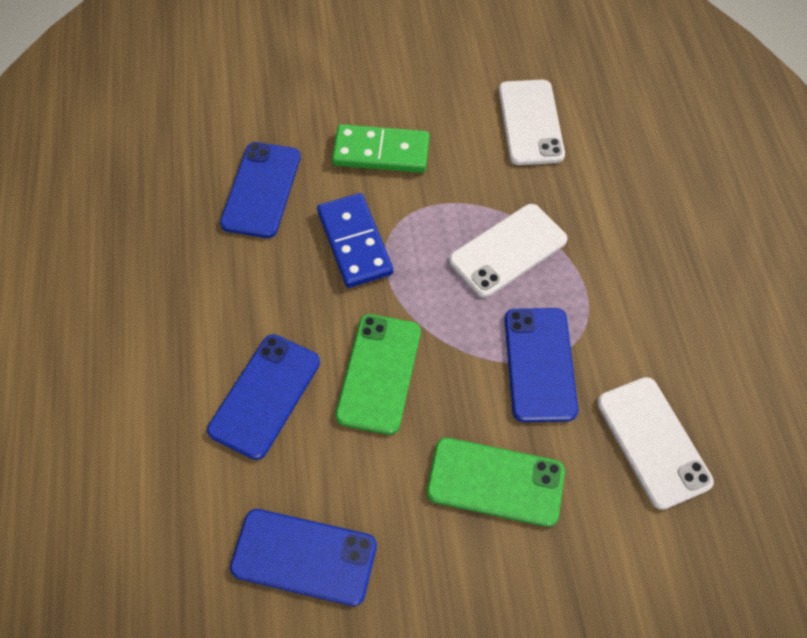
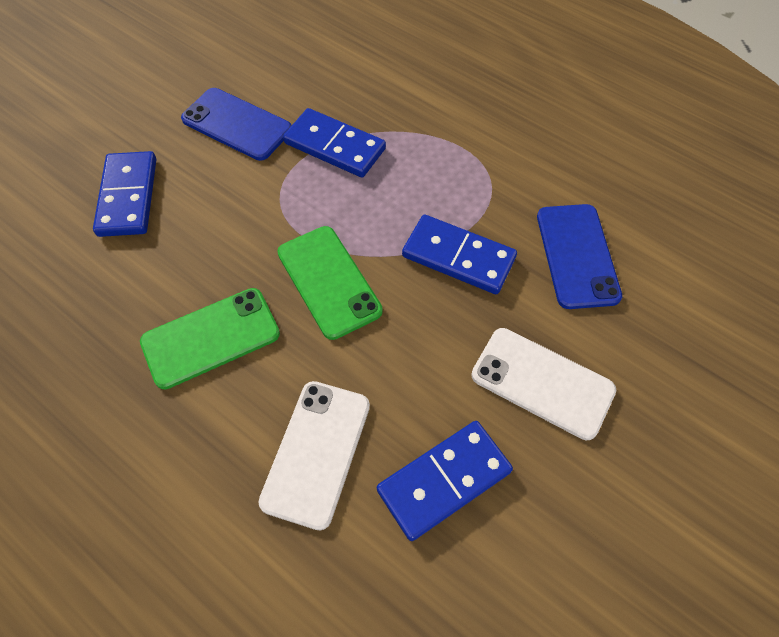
blue domino: [317,193,393,288] = 1 -> [93,151,156,237] [283,108,386,177] [377,421,513,541] [402,214,517,294] = 4
blue phone: [207,334,320,460] [220,142,301,238] [230,509,377,606] [504,308,578,422] = 4 -> [181,88,292,161] [537,204,622,309] = 2
green domino: [332,124,429,173] = 1 -> none = 0
white phone: [449,204,568,298] [499,80,565,165] [597,377,714,510] = 3 -> [258,381,370,531] [471,328,616,440] = 2

